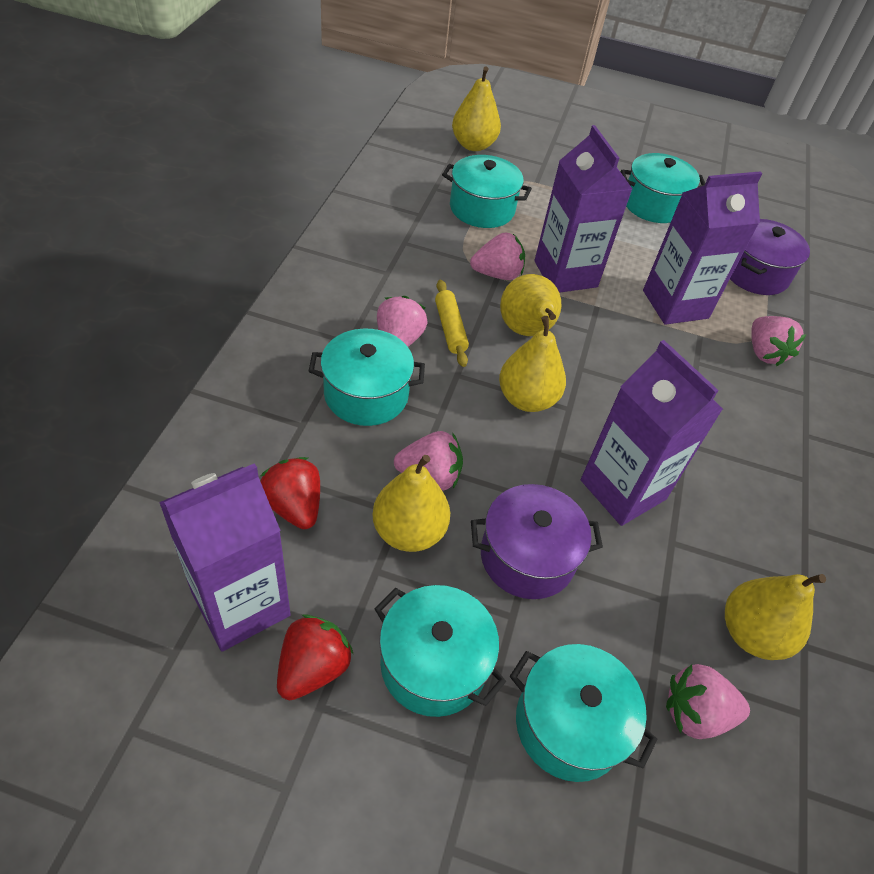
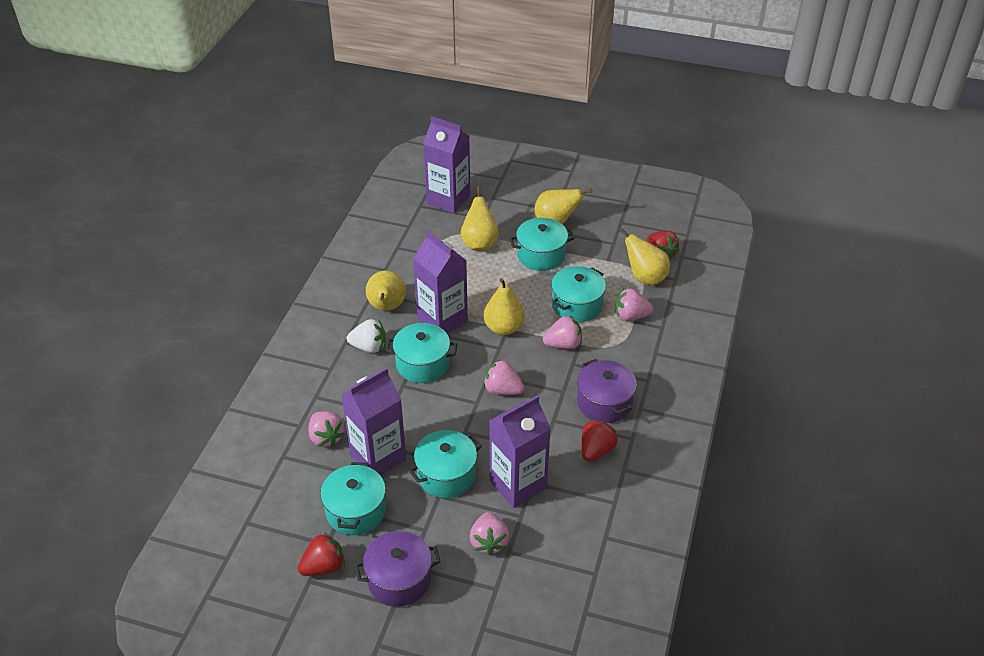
red strawberry: [260,457,320,529] [277,614,353,700] = 2 -> [298,533,345,576] [581,420,618,462] [647,231,680,260] = 3
white strawberry: none = 0 -> [347,319,386,353] = 1
yellow rolling pin: [435,280,469,367] = 1 -> none = 0

